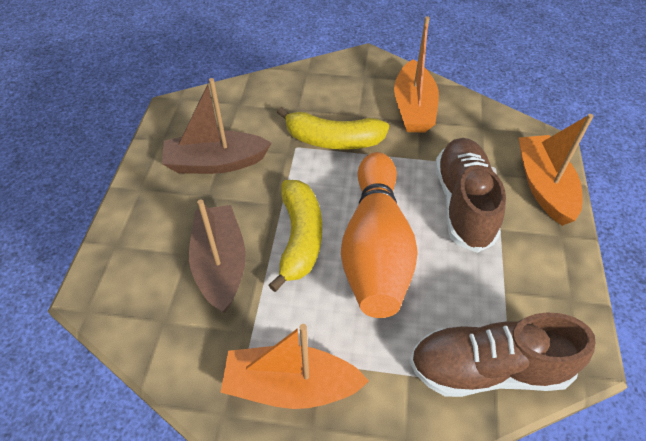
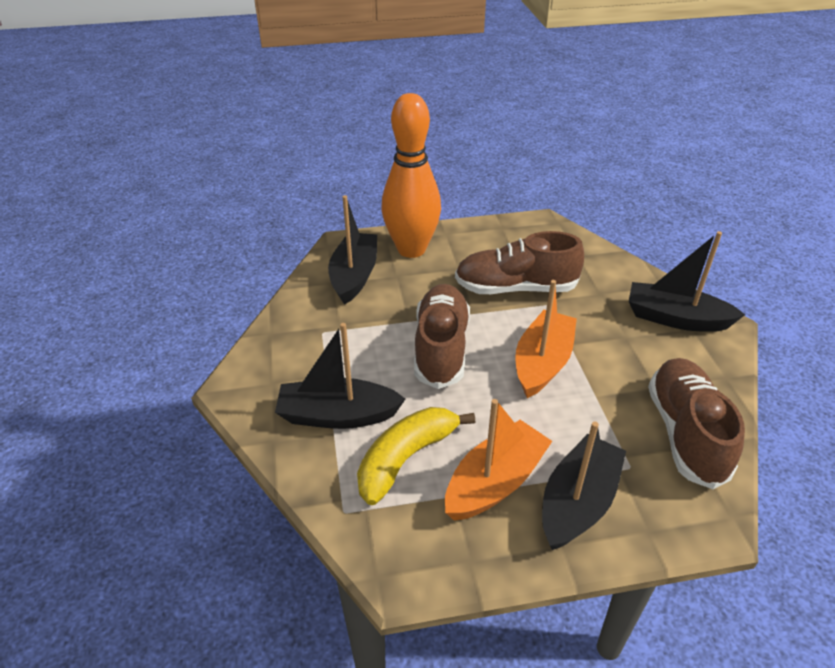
black boat: none = 0 -> [275,323,405,429] [328,195,377,305] [542,421,626,550] [629,231,745,332] = 4
brown boat: [162,78,271,174] [189,199,246,312] = 2 -> none = 0
brown shoe: [409,312,595,397] [435,138,506,253] = 2 -> [414,284,470,389] [455,231,584,294] [648,358,745,489] = 3
orange boat: [220,324,369,409] [394,16,439,133] [519,114,593,226] = 3 -> [445,399,552,521] [515,280,577,398] = 2
yellow banana: [269,180,322,292] [277,107,389,150] = 2 -> [357,407,475,505] = 1

